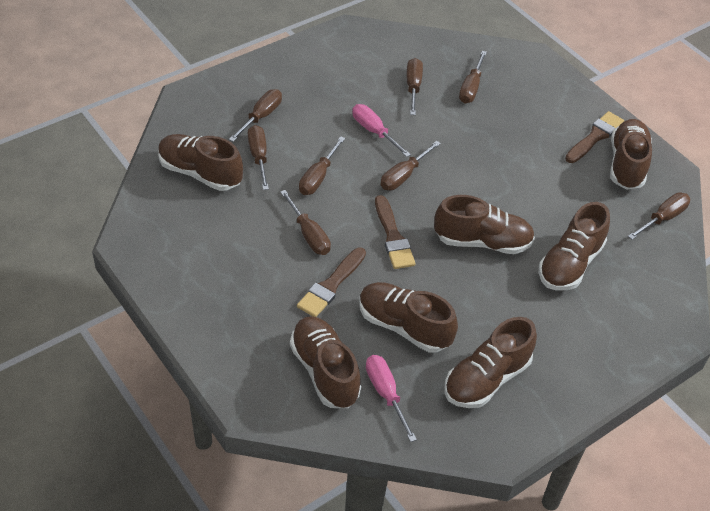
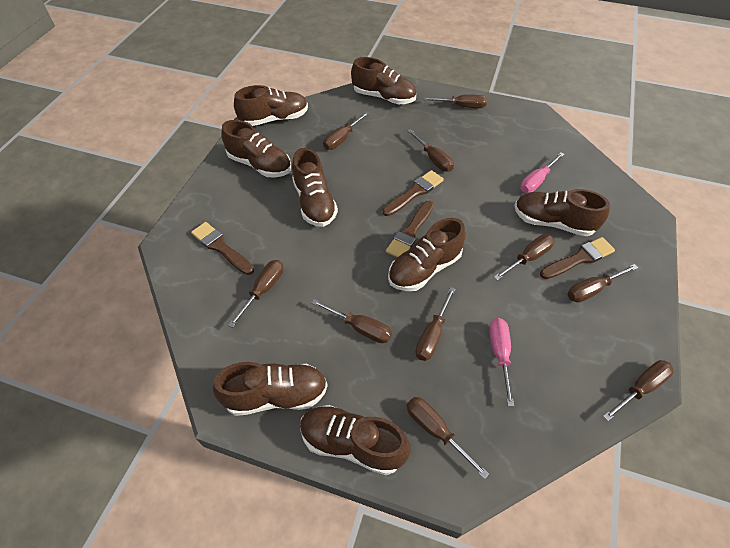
brown brush: [297,247,366,317] [375,195,416,269] [565,111,625,163] = 3 -> [191,222,254,275] [383,170,444,216] [386,201,434,258] [540,237,615,279] = 4
brown screwdriver: [229,89,282,142] [248,125,269,190] [280,190,331,255] [299,136,345,195] [380,141,441,190] [407,58,423,115] [459,51,487,103] [628,192,690,240] = 8 -> [228,260,283,328] [311,299,392,343] [323,112,369,150] [407,129,454,172] [407,397,489,479] [415,287,456,361] [423,94,487,108] [494,234,555,280] [568,264,638,303] [603,360,674,421] = 10
brown shoe: [158,134,243,191] [290,316,361,408] [359,282,458,352] [434,195,535,254] [445,317,537,408] [539,202,610,290] [610,119,652,190] = 7 -> [213,362,328,416] [221,120,291,177] [234,85,308,126] [292,148,338,227] [300,405,411,475] [351,57,416,104] [388,218,466,291] [514,189,610,236] = 8

